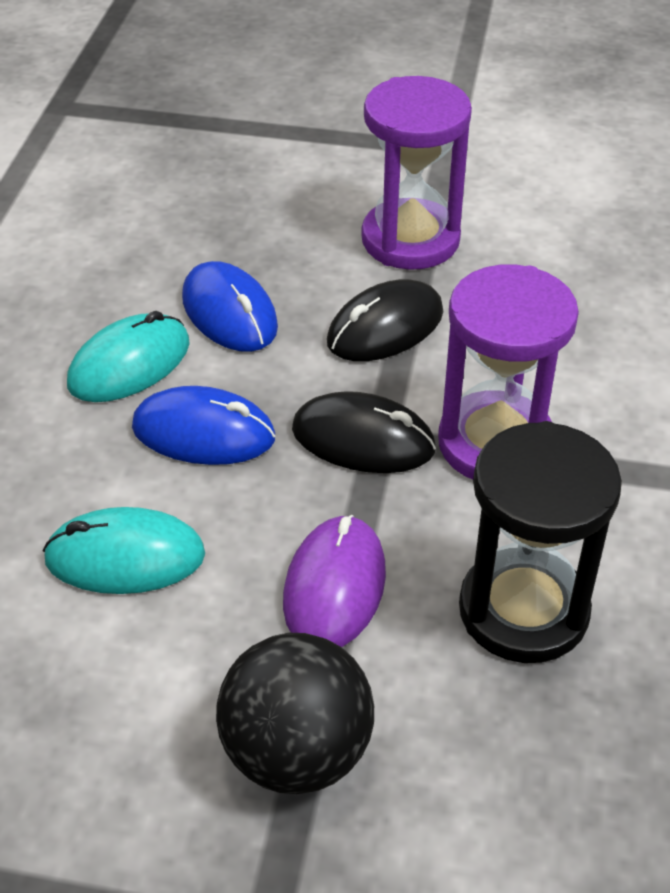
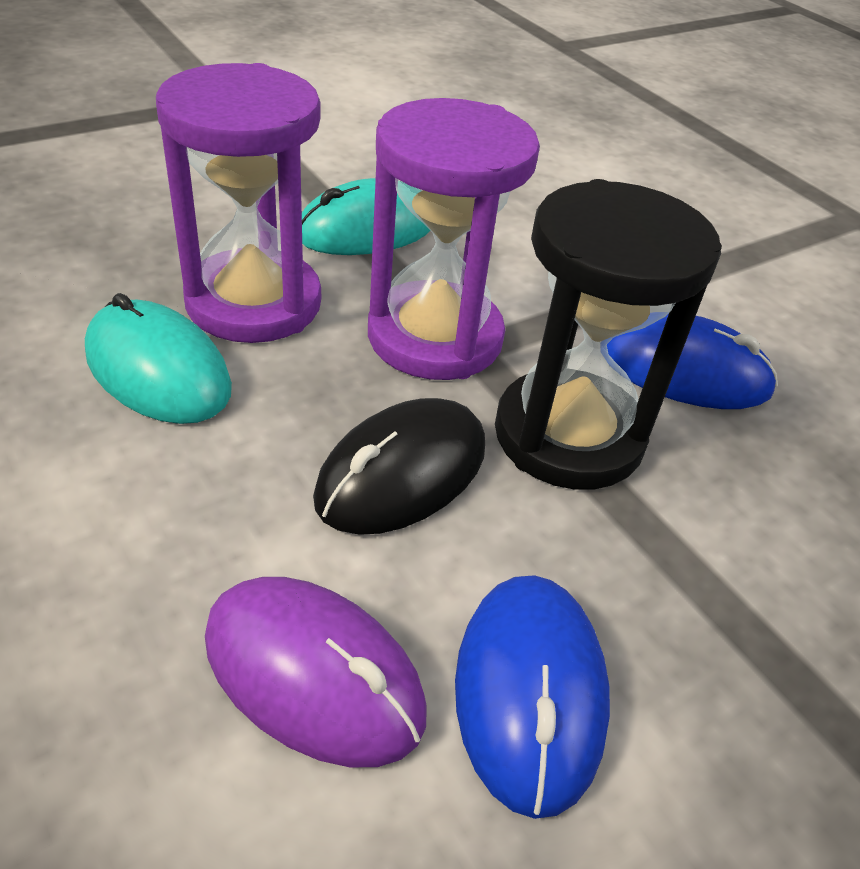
black ball: [216,633,374,794] = 1 -> none = 0
black mouse: [292,391,436,473] [327,279,444,361] = 2 -> [313,398,485,535] = 1

